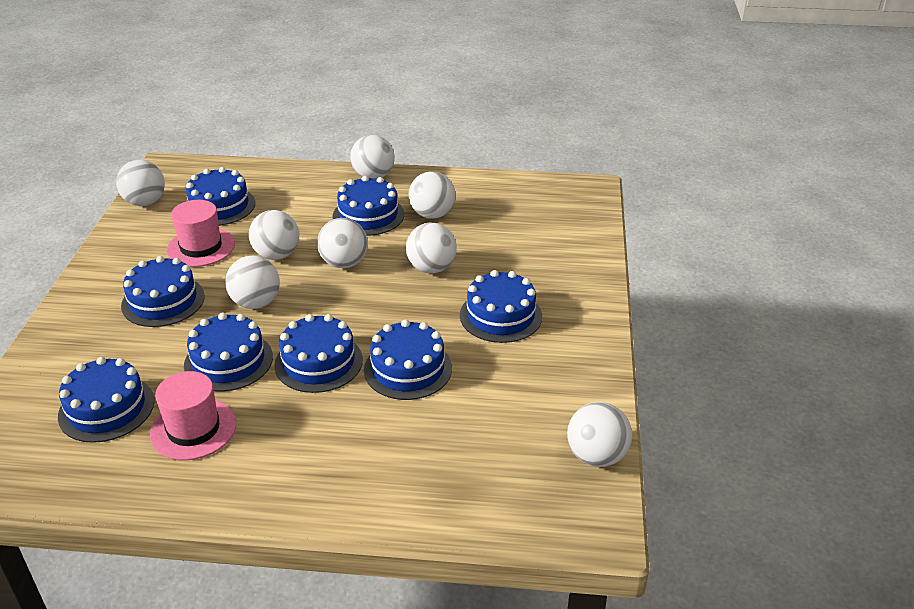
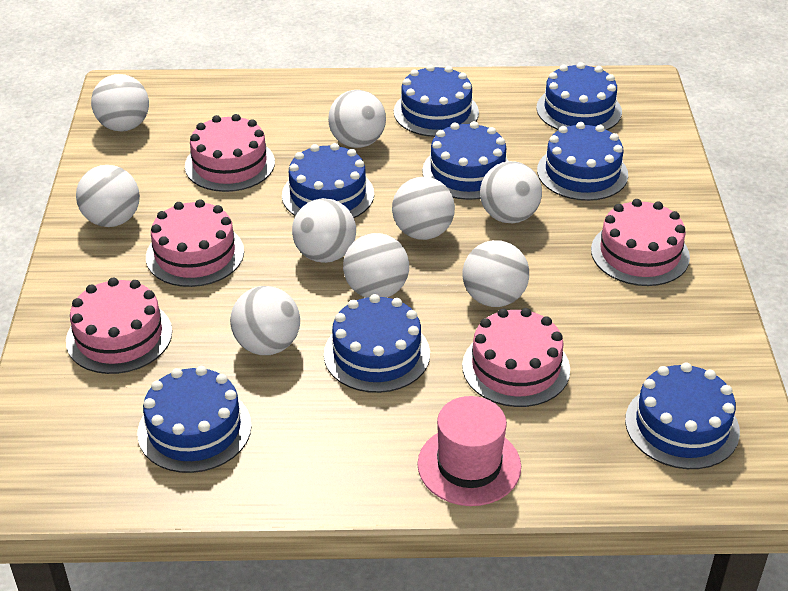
pink cake: none = 0 -> [66,278,172,374] [146,199,244,287] [185,114,275,192] [462,308,570,407] [591,199,690,286] = 5
pink hat: [150,371,236,460] [167,200,235,267] = 2 -> [417,396,521,506] = 1
white ball: [116,160,165,206] [225,256,280,309] [249,210,299,260] [317,218,368,268] [350,135,395,179] [406,223,457,273] [409,171,456,219] [567,402,632,467] = 8 -> [76,165,140,227] [91,74,149,131] [230,286,300,355] [292,198,356,263] [328,90,386,148] [343,233,409,298] [392,177,455,240] [463,240,529,307] [480,161,542,223] = 9

